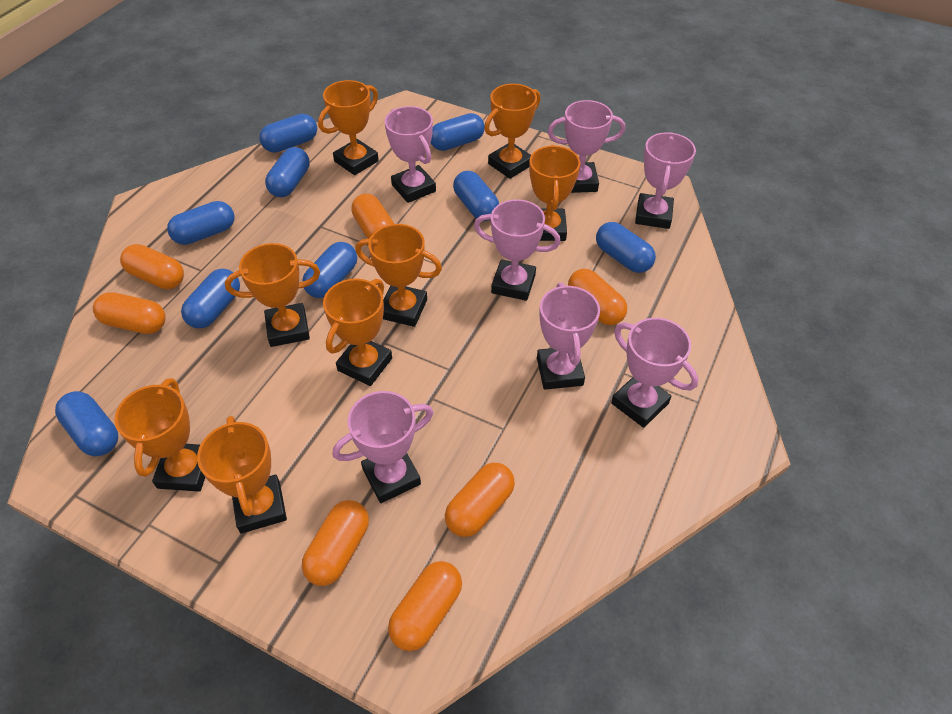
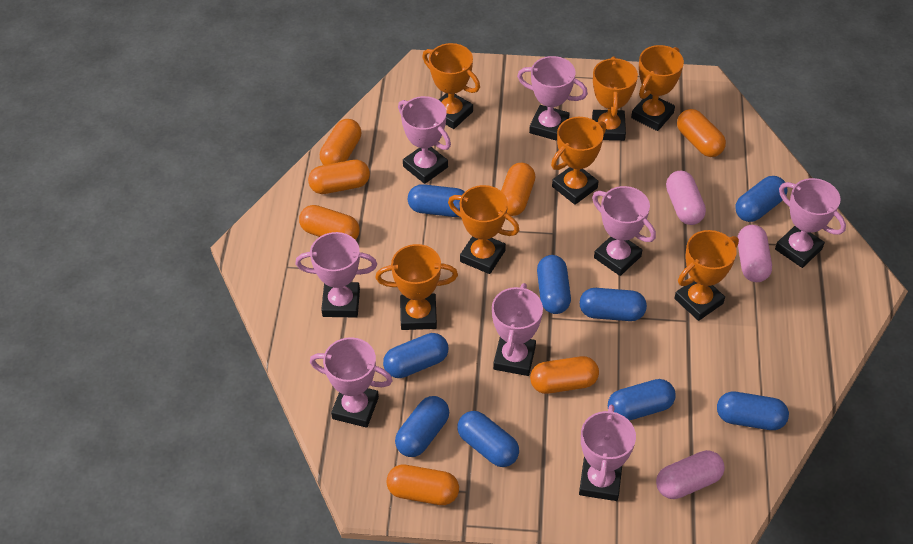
orange trophy: [115,378,205,492] [197,416,287,533] [225,243,320,347] [318,80,379,175] [323,279,392,386] [355,224,442,327] [484,84,540,179] [529,145,580,241] = 8 -> [375,244,458,330] [422,43,480,129] [448,185,519,274] [551,117,606,205] [592,56,638,141] [631,45,684,131] [674,230,739,321] = 7
pink capsule: none = 0 -> [656,450,725,499] [666,171,706,225] [737,225,772,282] = 3
pink trophy: [333,391,433,503] [384,106,436,203] [474,199,561,301] [537,283,600,390] [548,100,625,193] [611,318,698,428] [635,132,696,229] = 7 -> [295,232,377,317] [310,337,393,428] [398,96,451,184] [492,283,543,376] [517,56,588,141] [579,405,636,501] [592,186,656,276] [775,178,846,268] = 8

